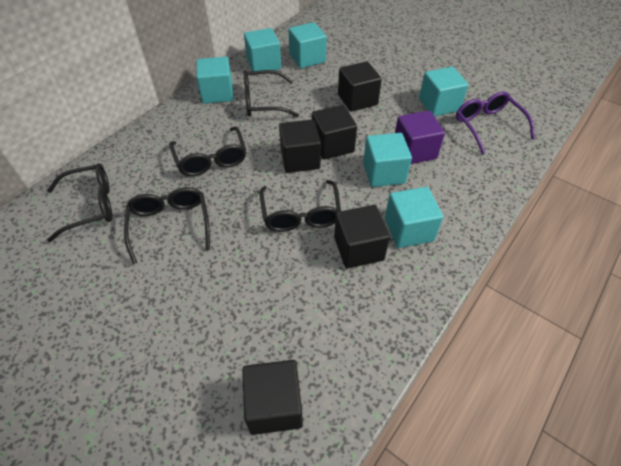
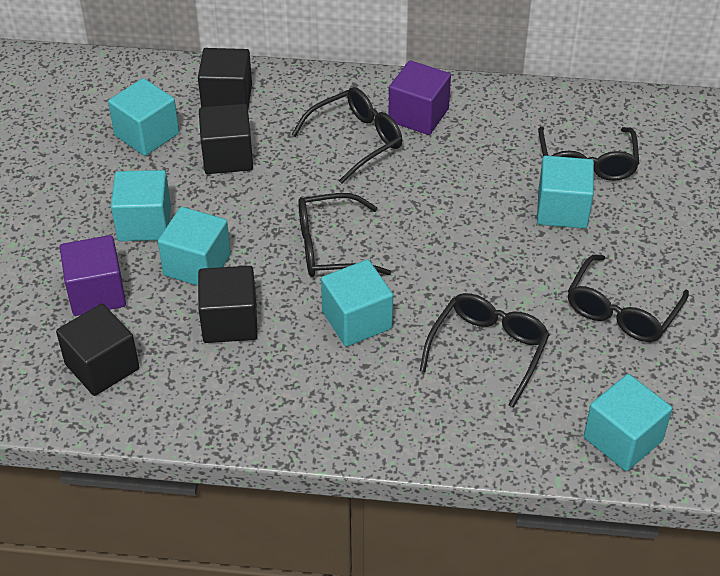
black cube: [242,360,303,435] [279,119,321,173] [312,105,357,160] [334,205,390,269] [338,61,382,112] = 5 -> [56,304,139,396] [198,48,252,108] [198,266,258,343] [199,104,253,174] = 4
purple cube: [395,111,445,164] = 1 -> [60,235,126,316] [388,60,451,135] = 2
purple glasses: [456,91,535,155] = 1 -> none = 0

